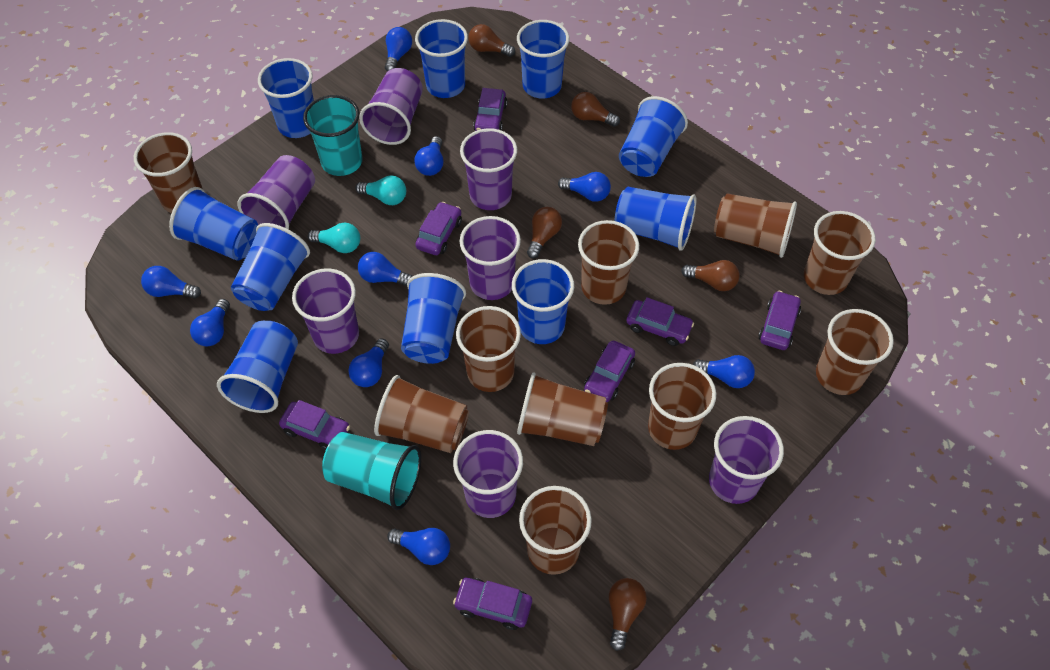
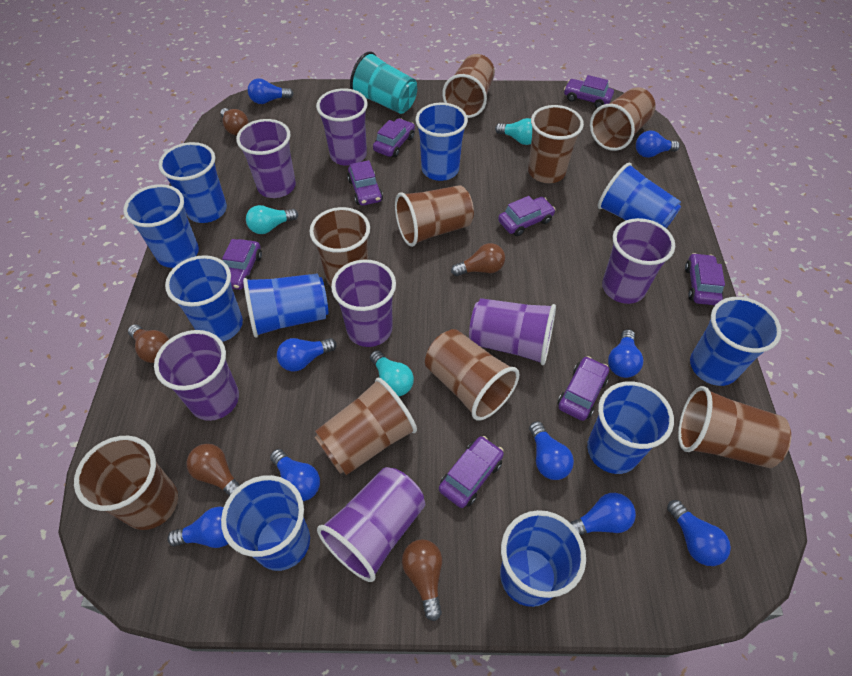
brown cup: [134,132,203,213] [374,375,469,453] [456,306,521,392] [517,372,608,446] [519,486,592,575] [578,220,639,305] [648,363,716,450] [714,193,797,258] [804,211,876,295] [816,309,894,395] = 10 -> [74,436,178,530] [309,207,370,286] [314,378,417,475] [395,185,474,247] [425,329,519,421] [442,54,495,118] [528,105,584,183] [590,87,656,151] [678,386,791,468] = 9
purple car: [279,400,350,450] [415,202,462,255] [453,578,532,630] [473,88,507,131] [584,341,635,402] [626,297,694,346] [758,291,801,350] = 7 -> [222,239,262,290] [347,160,383,206] [373,118,415,157] [439,436,504,508] [498,196,556,236] [558,356,609,421] [564,75,614,108] [685,253,725,305] = 8
turquoise cup: [303,95,362,176] [322,432,421,510] = 2 -> [350,52,417,114] = 1
turquoise light bulb: [308,223,360,253] [355,176,406,205] = 2 -> [246,205,298,234] [370,350,414,397] [495,118,532,145] = 3

